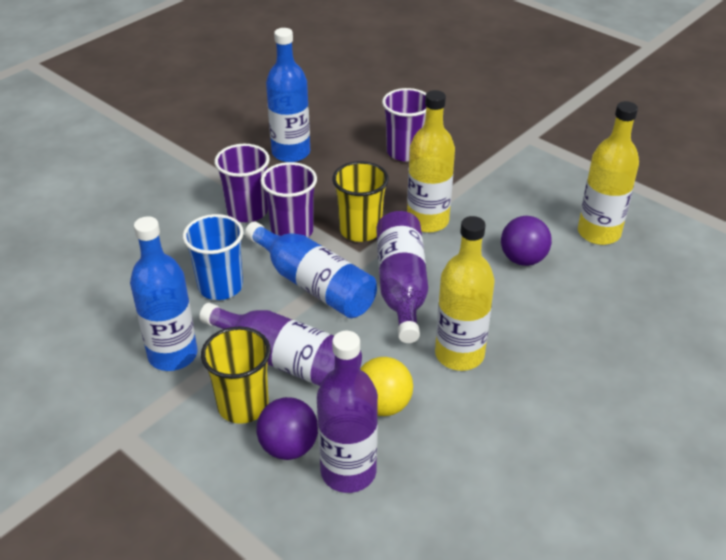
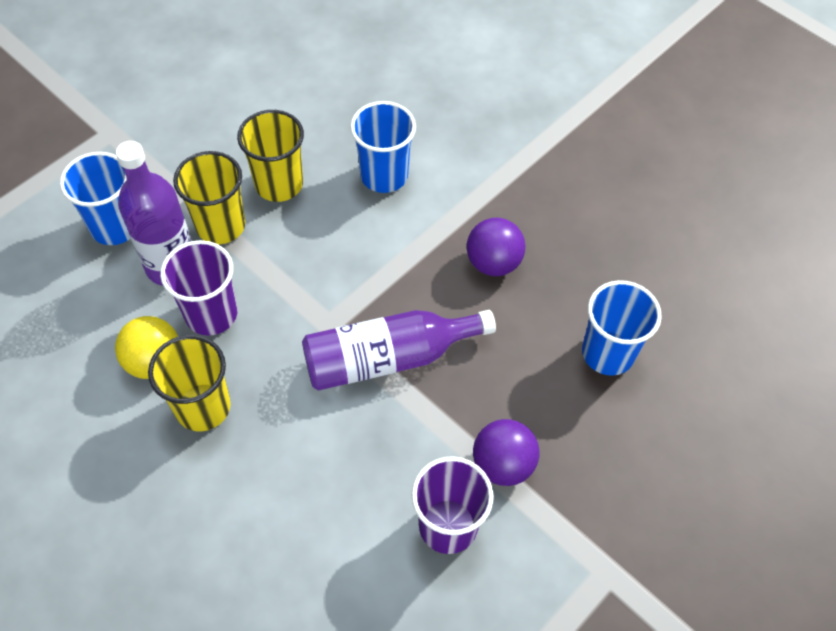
blue bottle: [130,216,197,371] [245,222,377,318] [266,28,310,162] = 3 -> none = 0
blue cup: [183,214,244,300] = 1 -> [60,152,131,245] [350,101,416,193] [582,280,662,376] = 3
purple bottle: [199,303,362,386] [317,331,378,493] [376,211,428,343] = 3 -> [116,141,192,286] [302,310,496,391] = 2
purple cup: [214,144,270,222] [261,162,317,237] [382,88,426,162] = 3 -> [160,240,237,336] [411,456,494,554] = 2
yellow bottle: [407,90,455,233] [435,216,495,371] [578,101,639,245] = 3 -> none = 0
yellow cup: [201,327,271,424] [332,161,389,242] = 2 -> [148,335,231,431] [173,151,246,244] [237,110,304,202] = 3

